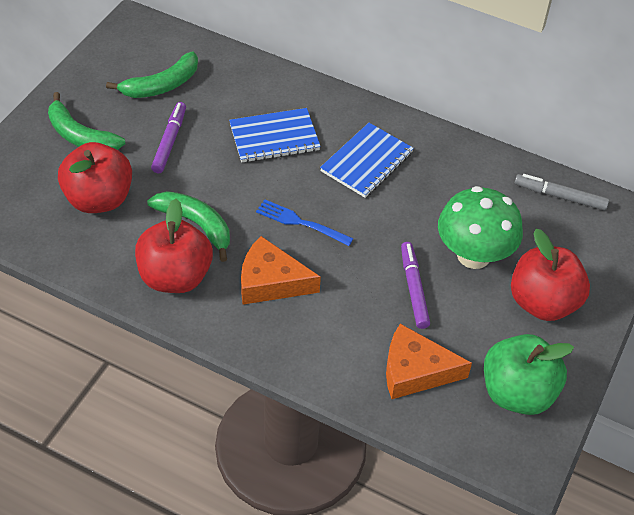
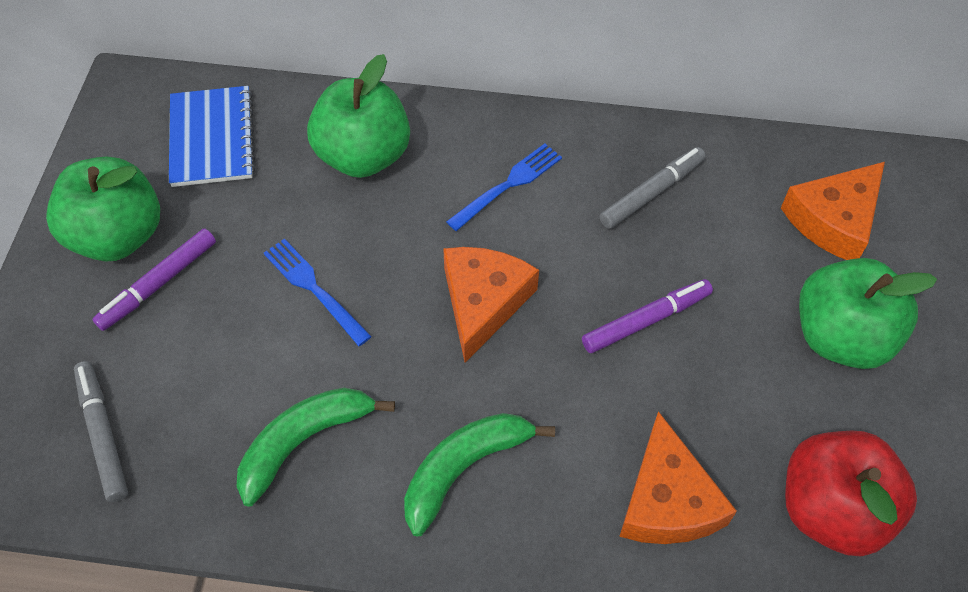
blue fork: [256,199,354,246] = 1 -> [264,239,372,346] [446,143,562,231] = 2
blue notebook: [229,108,321,163] [320,123,414,198] = 2 -> [169,86,256,187] = 1
green apple: [484,334,574,415] = 1 -> [46,157,160,261] [307,54,410,178] [799,258,937,369] = 3
green banana: [48,92,125,150] [106,52,198,98] [147,191,230,262] = 3 -> [237,388,395,506] [404,413,555,536] = 2
green mushroom: [438,186,523,269] = 1 -> none = 0
grey marker: [515,174,609,211] = 1 -> [74,361,128,502] [600,147,706,229] = 2
orange cheese: [241,236,321,305] [386,324,472,399] = 2 -> [443,247,539,362] [619,411,737,544] [781,162,885,260] = 3
red apple: [58,142,132,213] [135,199,213,293] [511,229,590,321] = 3 -> [785,431,917,556] = 1

